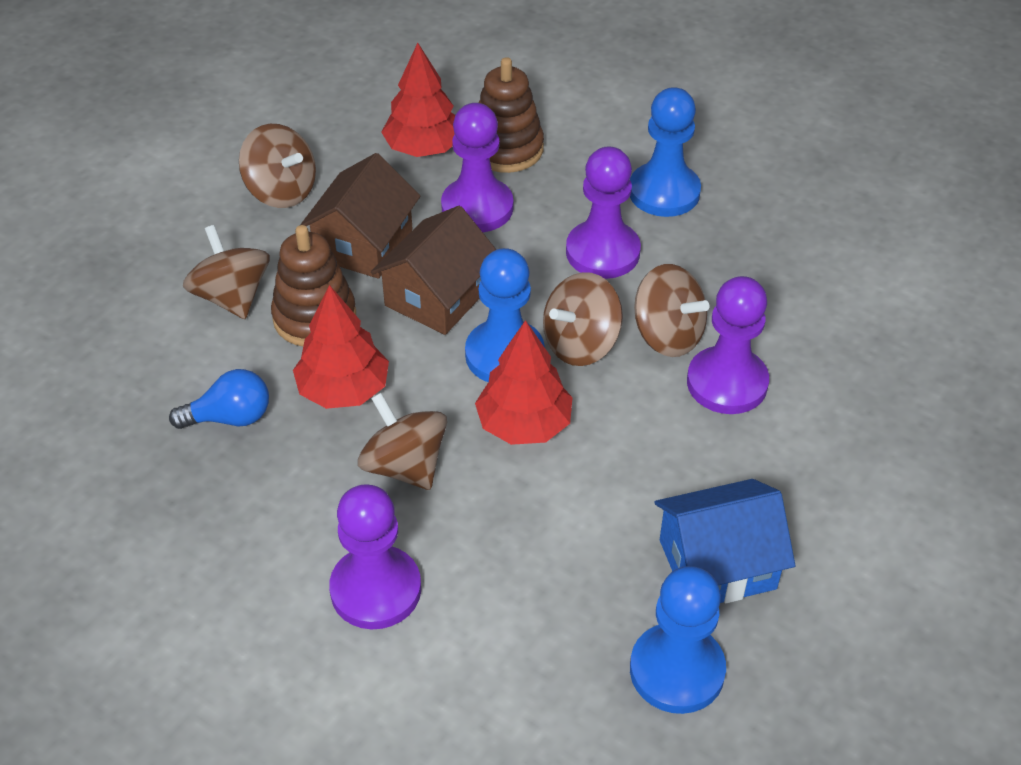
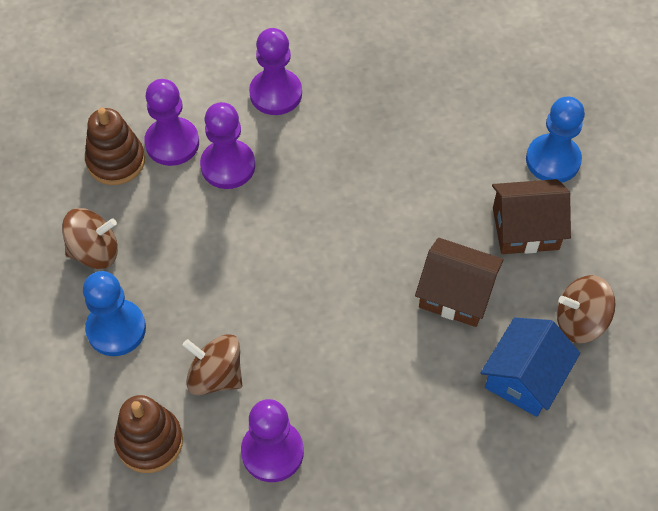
blue light bulb: [169,369,269,429] = 1 -> none = 0
blue pawn: [465,248,545,382] [630,87,701,217] [630,566,726,714] = 3 -> [83,271,146,356] [526,97,585,183] = 2
brown spinning top: [183,225,270,319] [239,124,316,208] [358,393,447,490] [543,272,623,366] [634,264,710,357] = 5 -> [62,208,118,269] [183,334,242,395] [557,275,616,343] = 3
red tree: [293,285,389,409] [381,43,455,157] [475,320,573,445] = 3 -> none = 0

